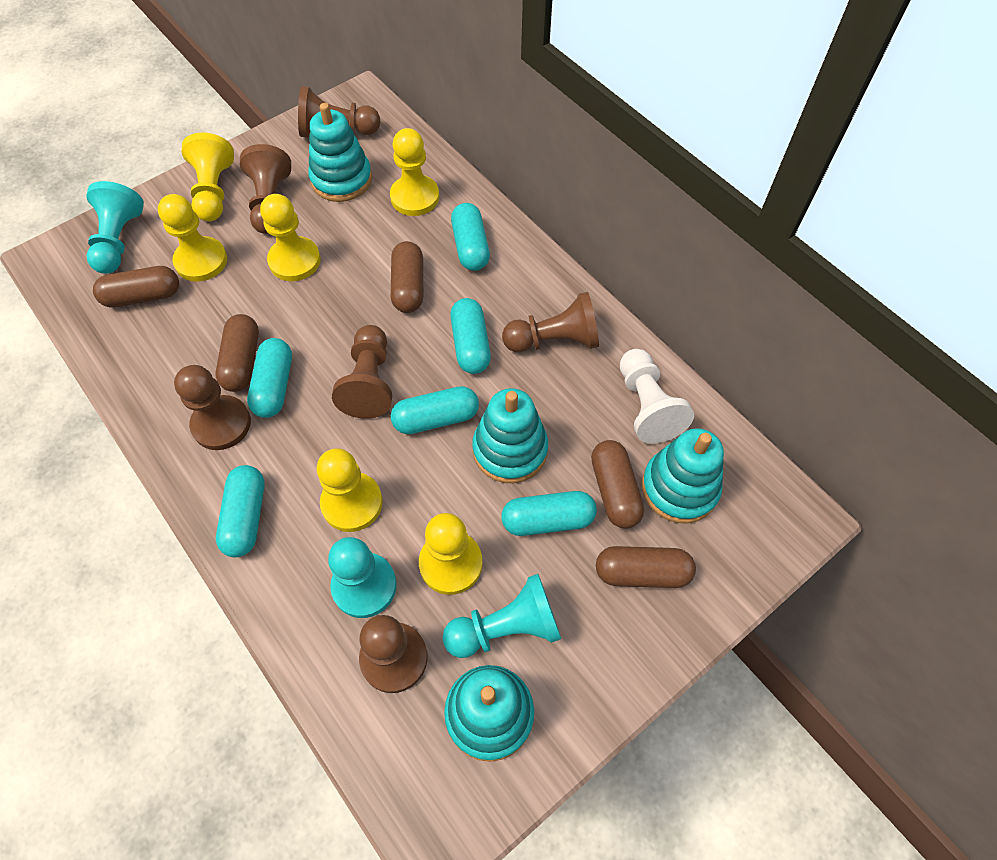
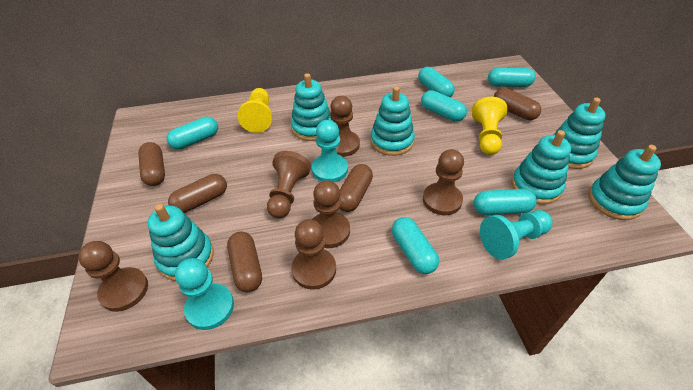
turquoise stacking toy: [308,103,372,202] [444,665,534,762] [472,388,548,483] [642,428,724,524] = 4 -> [148,204,214,281] [291,73,331,141] [370,86,415,156] [512,130,571,204] [553,98,606,169] [589,145,661,220] = 6
white pawn: [620,349,694,444] = 1 -> none = 0
yellow pawn: [158,194,227,282] [182,132,234,221] [260,194,321,281] [317,448,383,532] [390,128,439,216] [419,513,483,595] = 6 -> [238,88,272,133] [472,97,507,155] = 2

